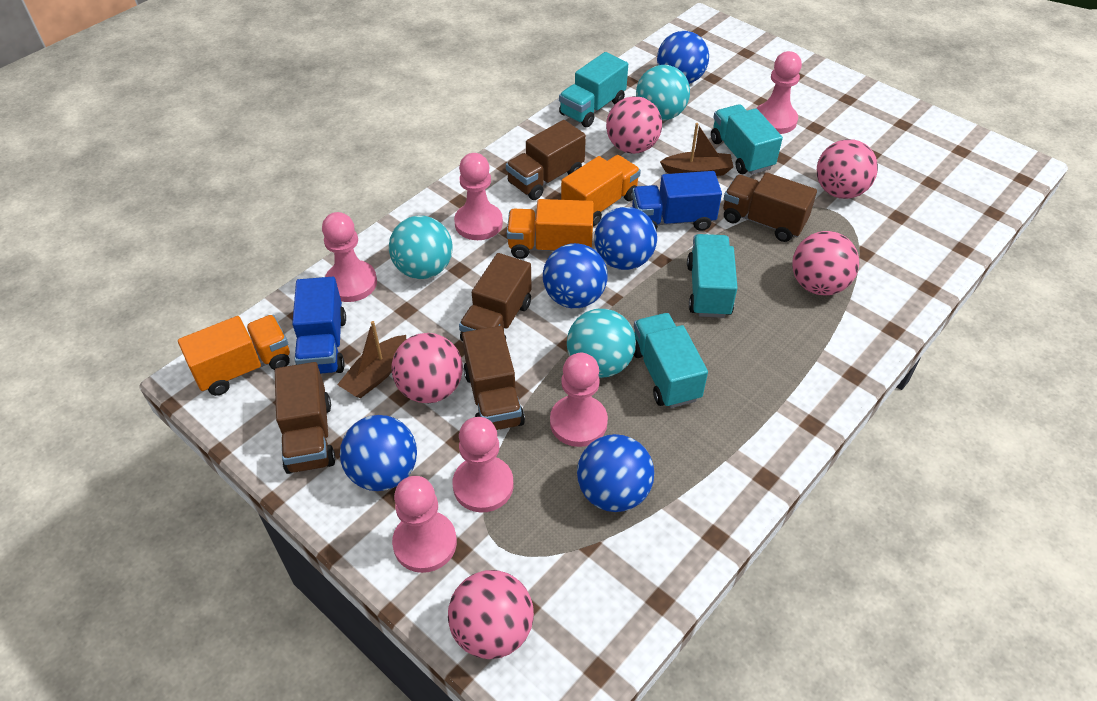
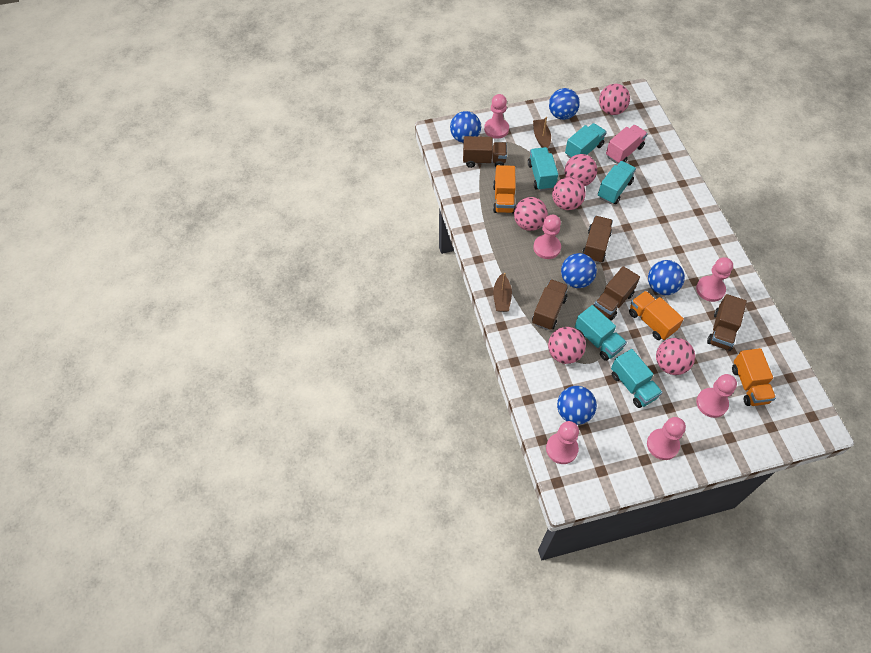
blue truck: [292,277,346,374] [632,171,722,231] = 2 -> none = 0
pink ball: [391,333,463,403] [448,570,534,659] [606,96,662,154] [792,231,859,295] [817,139,878,199] = 5 -> [514,197,548,231] [548,327,586,364] [552,177,586,210] [565,154,597,186] [599,84,630,115] [656,338,695,375] = 6
pink truck: none = 0 -> [606,125,648,164] = 1
turquoise ball: [389,216,453,279] [567,309,636,378] [636,65,690,120] = 3 -> none = 0
turquoise truck: [559,52,628,127] [634,313,708,408] [687,234,738,318] [711,104,783,175] = 4 -> [528,147,558,191] [565,123,607,158] [575,305,627,361] [598,161,636,204] [611,349,663,408] = 5

